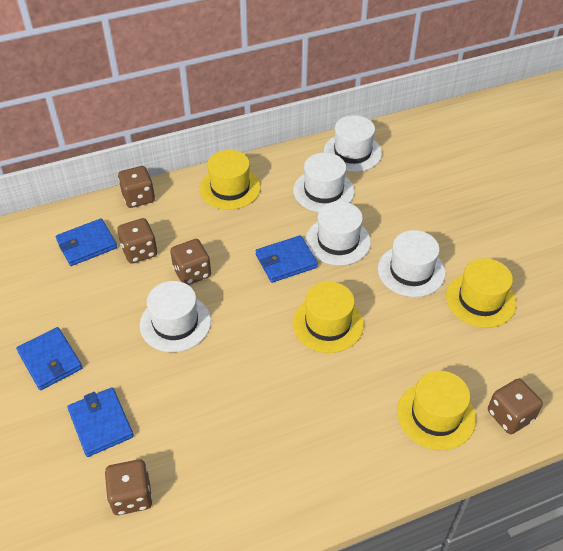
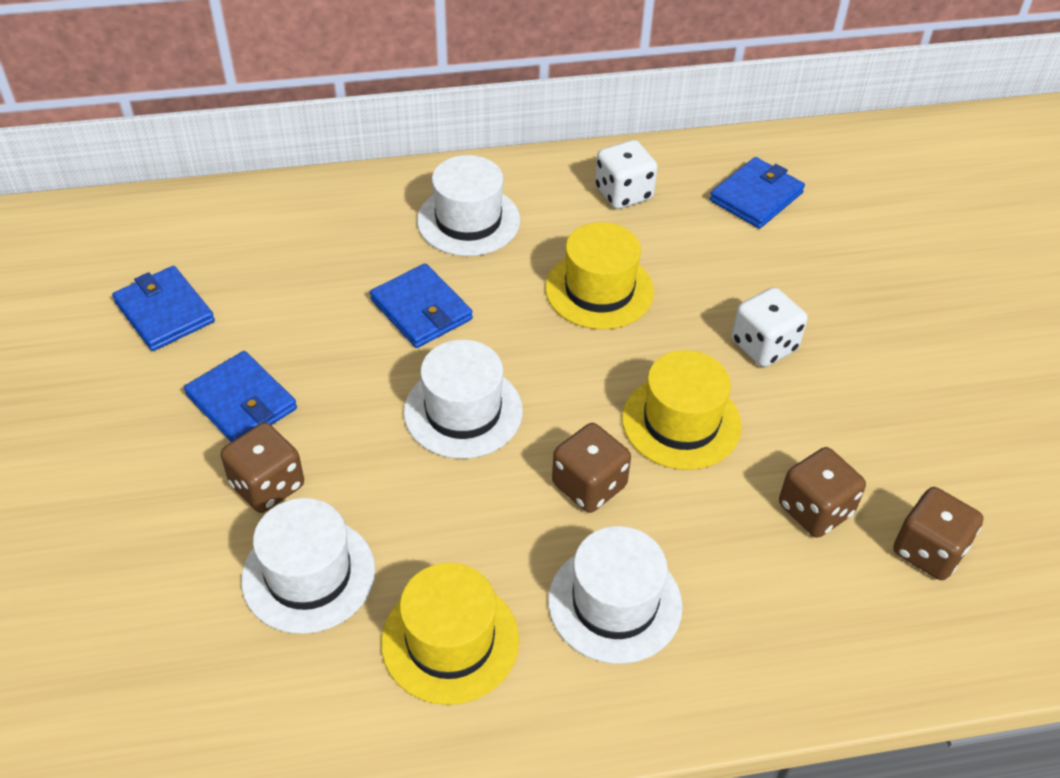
brown dice: [105,459,152,515] [117,218,157,264] [118,166,155,208] [170,239,211,285] [488,378,543,434] = 5 -> [220,422,304,513] [552,423,631,513] [779,447,866,538] [893,487,984,580] = 4
white dice: none = 0 -> [595,140,658,209] [732,287,807,367] = 2
white hat: [140,281,211,352] [293,153,355,212] [306,201,371,266] [324,115,382,172] [378,230,445,297] = 5 -> [241,498,375,634] [404,340,523,459] [417,155,520,256] [548,526,683,664] = 4
yellow hat: [200,150,261,210] [293,282,364,353] [397,371,476,450] [446,258,516,328] = 4 -> [381,563,519,705] [545,222,654,329] [622,350,742,470] = 3

